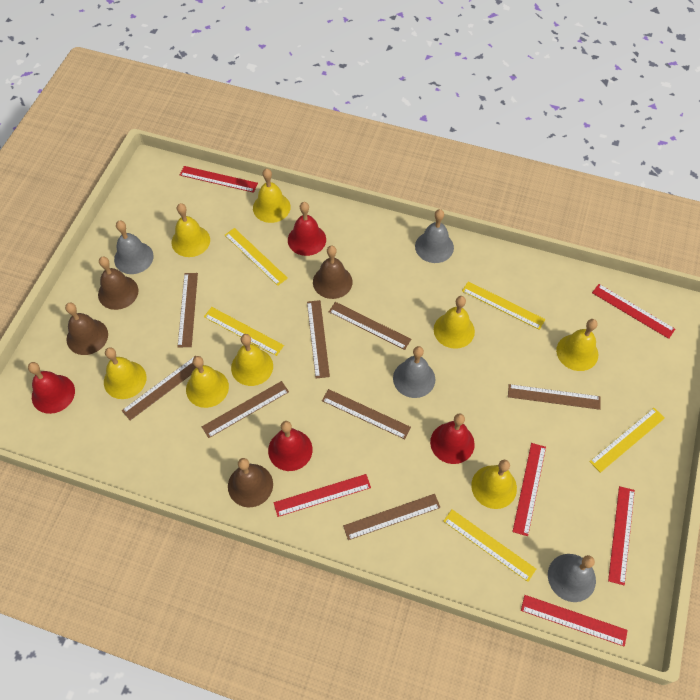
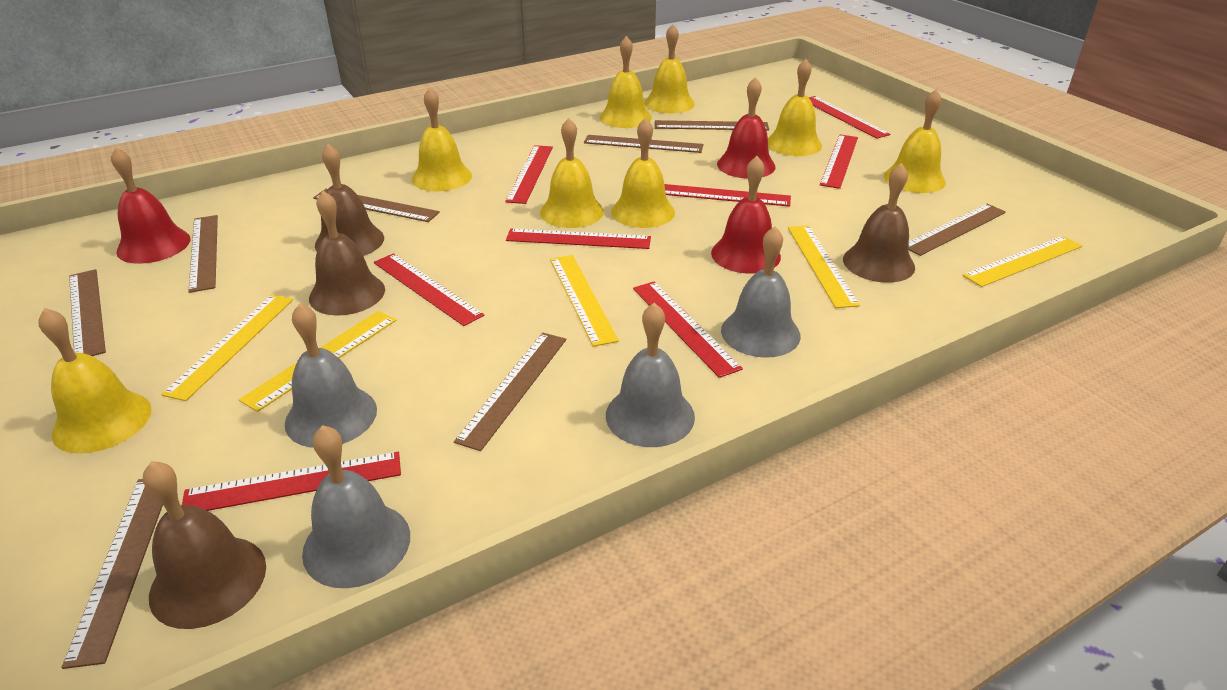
red bell: [28,362,75,414] [268,421,312,471] [288,202,326,256] [430,413,475,464] = 4 -> [111,147,191,264] [711,156,781,274] [717,77,776,179] = 3
red ruler: [180,166,258,193] [274,474,371,517] [512,443,546,536] [521,595,628,647] [592,284,675,339] [608,486,635,585] = 6 -> [182,452,401,511] [374,253,485,326] [505,145,553,204] [506,228,651,249] [633,281,743,378] [664,184,791,207] [809,96,890,139] [820,135,858,189] = 8

